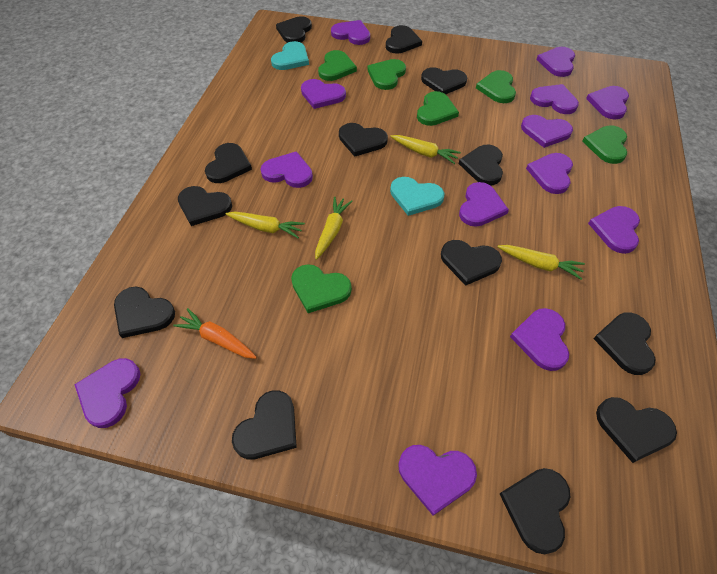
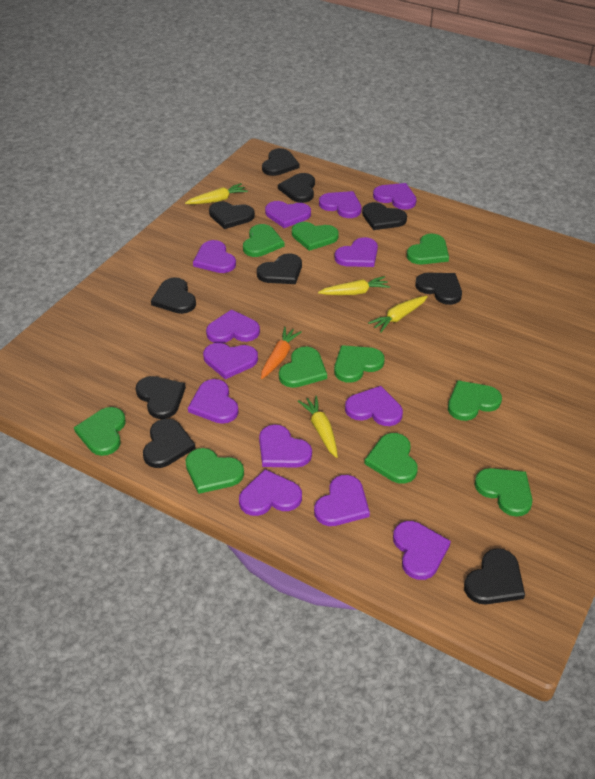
black heart: [114,287,175,338] [178,186,232,226] [205,143,252,183] [232,390,297,459] [276,16,312,43] [339,123,388,157] [386,25,422,53] [421,67,467,94] [441,240,502,286] [459,145,503,185] [500,468,570,554] [593,312,655,375] [596,397,677,463] = 13 -> [136,376,186,419] [143,419,196,468] [151,277,196,314] [209,201,255,229] [257,253,302,284] [262,148,300,176] [278,173,315,203] [362,202,407,230] [415,273,462,305] [464,548,525,605] = 10
green heart: [291,264,352,313] [318,50,357,81] [367,59,406,90] [417,91,459,126] [476,70,516,103] [582,125,627,164] = 6 -> [74,407,126,456] [186,448,244,494] [243,224,285,257] [279,347,327,388] [292,222,339,251] [334,345,385,383] [364,433,418,484] [407,234,449,264] [448,380,502,421] [474,468,533,517] = 10
turquoise heart: [271,41,309,70] [390,177,444,216] = 2 -> none = 0

